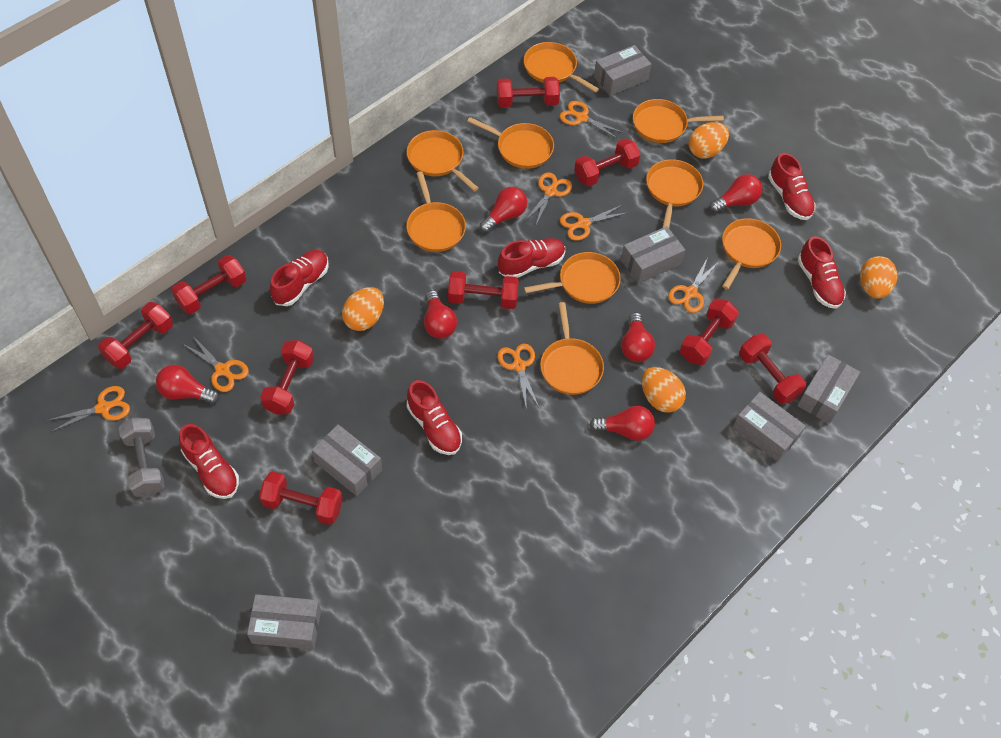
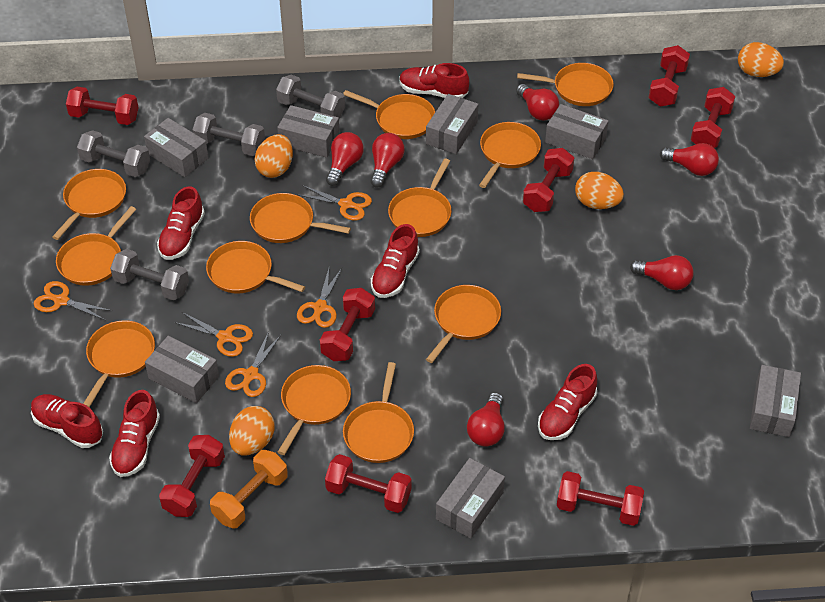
grey box: [247,594,321,649] [312,424,382,496] [594,45,651,96] [621,226,685,284] [733,392,806,462] [797,354,860,424] = 6 -> [144,118,208,177] [145,336,219,403] [277,105,340,158] [426,94,478,154] [436,458,505,539] [545,104,608,159] [750,365,801,437] = 7
grey dumbbell: [118,418,165,497] = 1 -> [77,130,150,177] [110,249,189,300] [193,113,265,156] [276,75,345,119] = 4
orange dumbbell: none = 0 -> [210,450,288,528] = 1
orange pan: [406,171,466,252] [407,130,479,192] [467,117,554,169] [524,42,599,93] [524,252,621,304] [540,302,604,395] [633,99,724,143] [646,159,703,228] [722,218,781,289] = 9 -> [52,169,126,240] [56,206,136,286] [83,320,155,407] [206,241,305,293] [250,193,351,243] [278,365,351,455] [343,90,435,139] [343,362,414,463] [388,158,452,237] [426,285,501,363] [479,122,541,188] [517,63,614,106] = 12
orange scissors: [49,386,130,432] [183,335,249,392] [497,344,539,411] [525,172,572,225] [560,101,624,139] [560,205,627,241] [668,257,718,313] = 7 -> [34,281,112,320] [174,312,253,357] [225,331,281,397] [297,268,342,328] [298,185,372,221] = 5
red dumbbell: [98,302,173,369] [172,255,246,314] [259,471,343,525] [260,340,314,415] [448,271,519,309] [497,77,560,108] [574,138,641,187] [680,299,739,365] [739,334,806,404] = 9 -> [66,87,139,125] [159,435,225,517] [320,288,375,361] [325,454,412,513] [523,148,574,212] [557,471,644,526] [649,45,690,107] [691,87,735,148] = 8

